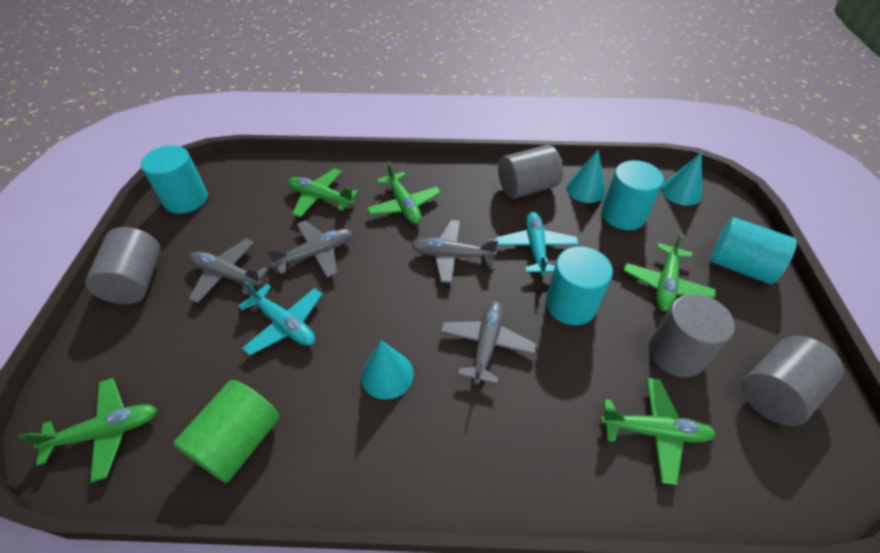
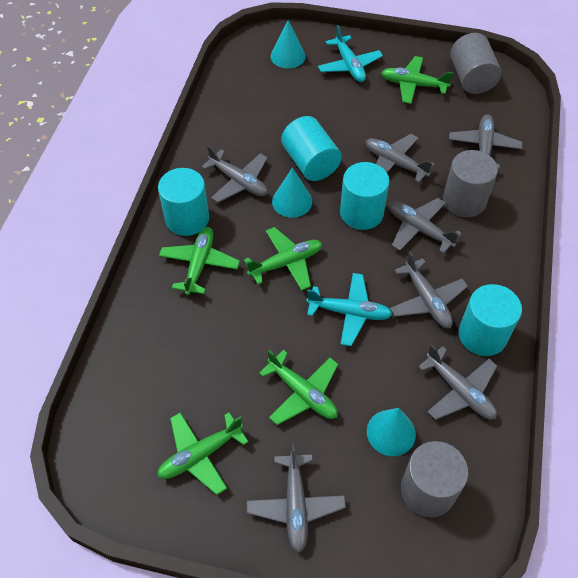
green cylinder: [173,380,280,483] = 1 -> none = 0
grey cylinder: [85,227,161,304] [498,145,563,199] [649,294,735,378] [742,336,844,426] = 4 -> [401,441,468,517] [443,150,498,217] [450,33,501,94] = 3
grey plane: [189,239,269,303] [266,220,352,278] [412,220,498,283] [440,301,536,385] = 4 -> [201,145,268,203] [247,444,346,553] [366,134,435,183] [389,198,462,254] [390,252,468,329] [418,344,497,420] [449,115,523,169] = 7

